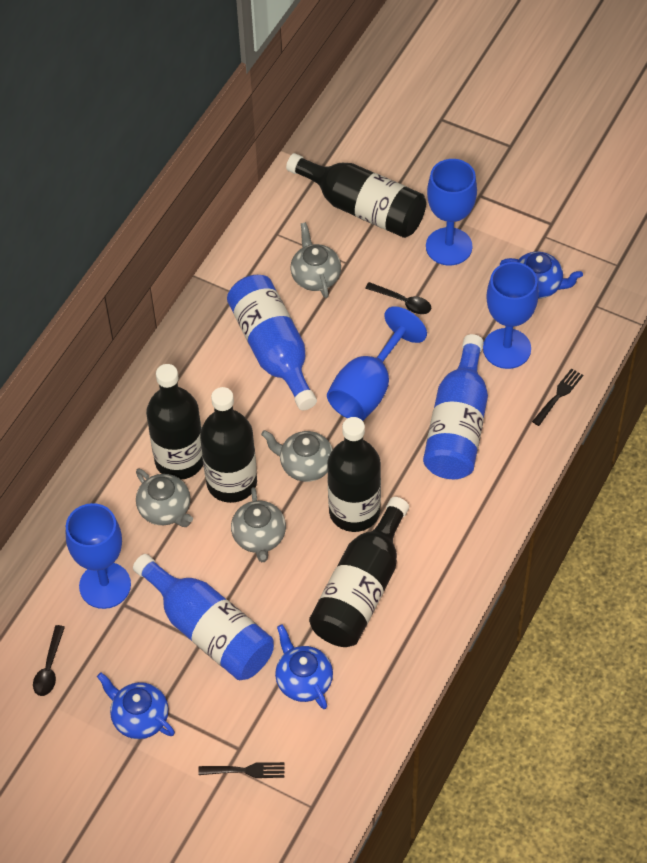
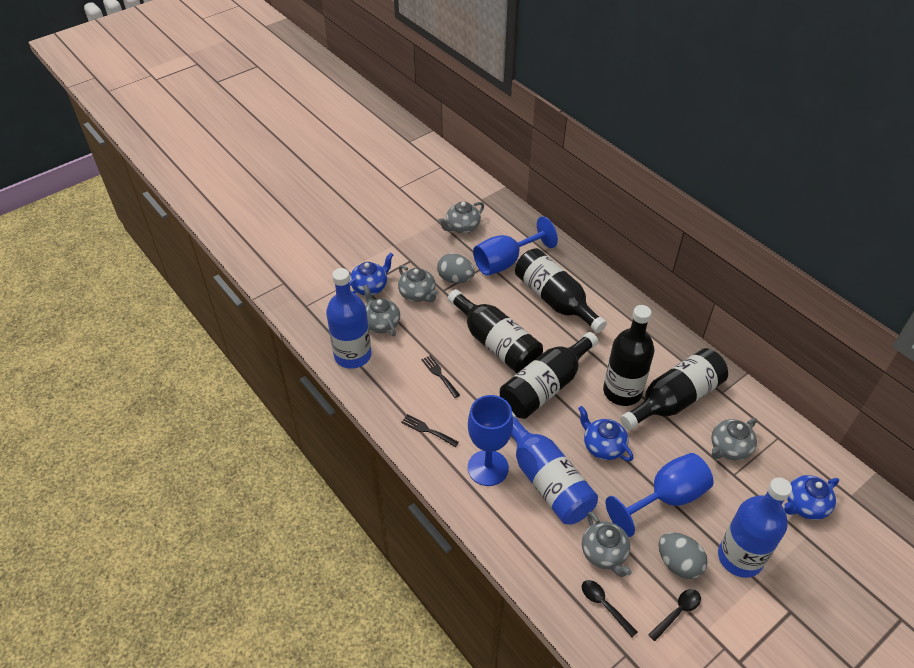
blue goblet: [66,503,131,609] [327,306,427,421] [426,159,477,265] [483,262,539,369] = 4 -> [468,395,513,486] [473,216,558,276] [606,453,714,537] = 3
grey egg: none = 0 -> [437,253,475,283] [658,532,708,579] = 2
grey teapot: [136,469,193,527] [231,487,286,562] [261,430,333,482] [290,222,341,298] = 4 -> [363,284,400,336] [398,265,438,302] [438,202,484,234] [582,511,632,577] [711,418,757,461] = 5

